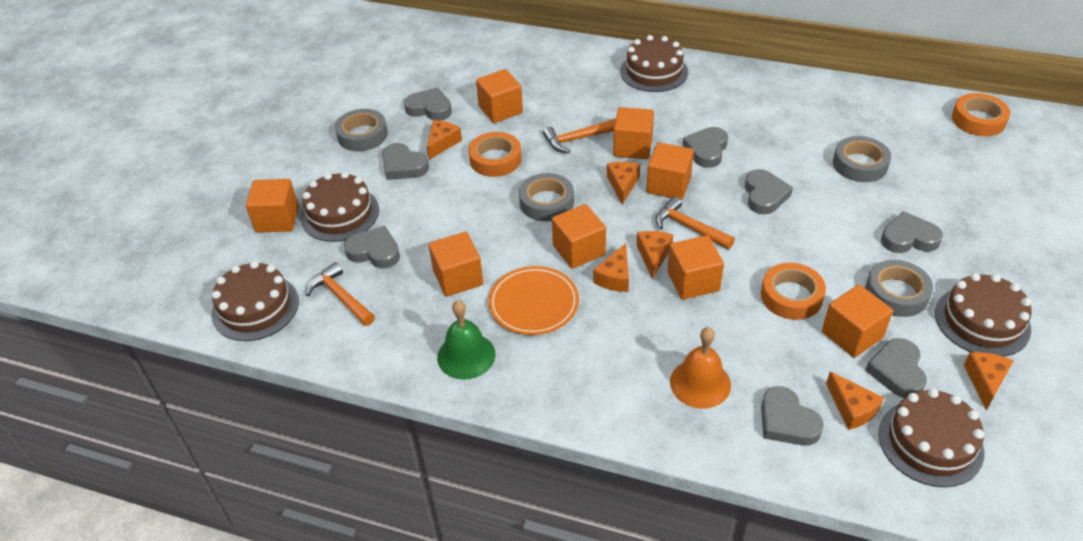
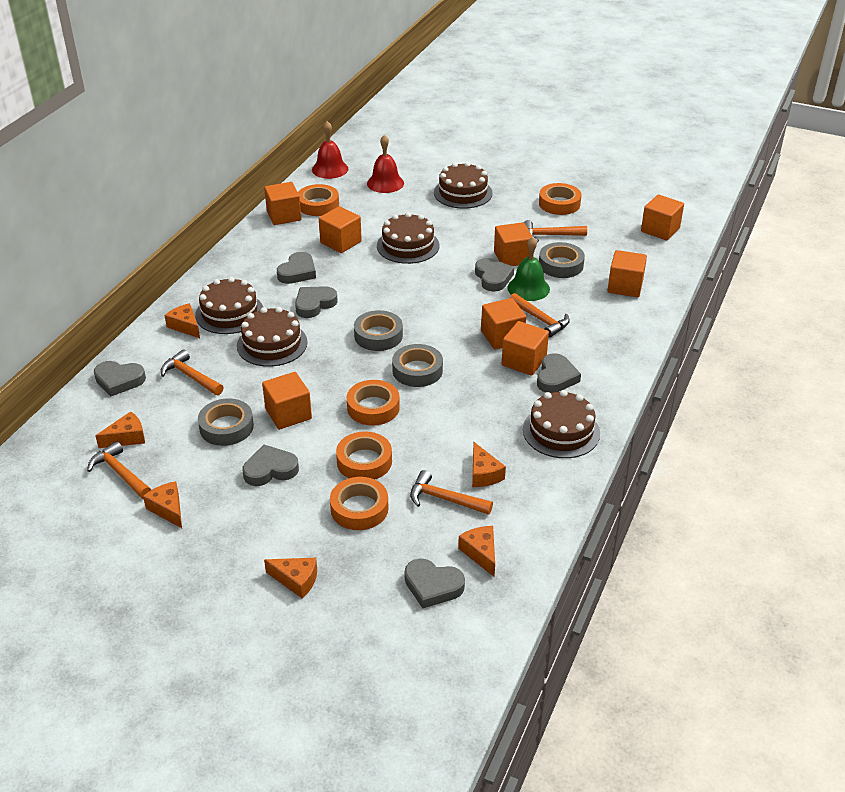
grey heart: [344,226,400,269] [382,143,429,180] [404,87,452,121] [683,127,728,168] [745,169,793,215] [761,386,824,446] [865,338,927,398] [881,211,943,253] = 8 -> [94,361,146,396] [243,445,299,486] [277,252,316,284] [295,286,338,318] [405,559,465,608] [475,258,514,291] [537,353,581,393] = 7
orange bell: [670,327,731,409] = 1 -> none = 0
orange hammer: [306,262,375,326] [543,119,616,153] [656,196,735,249] = 3 -> [87,441,151,499] [161,349,224,395] [410,470,493,515] [510,293,570,338] [524,220,587,243] = 5
orange plate: [488,266,579,335] = 1 -> none = 0
orange tape: [469,132,522,177] [761,263,826,320] [952,93,1010,136] = 3 -> [298,184,339,216] [330,477,388,530] [336,431,392,480] [347,380,400,426] [539,183,581,215] = 5
red bell: none = 0 -> [312,121,348,179] [367,135,404,193] = 2

